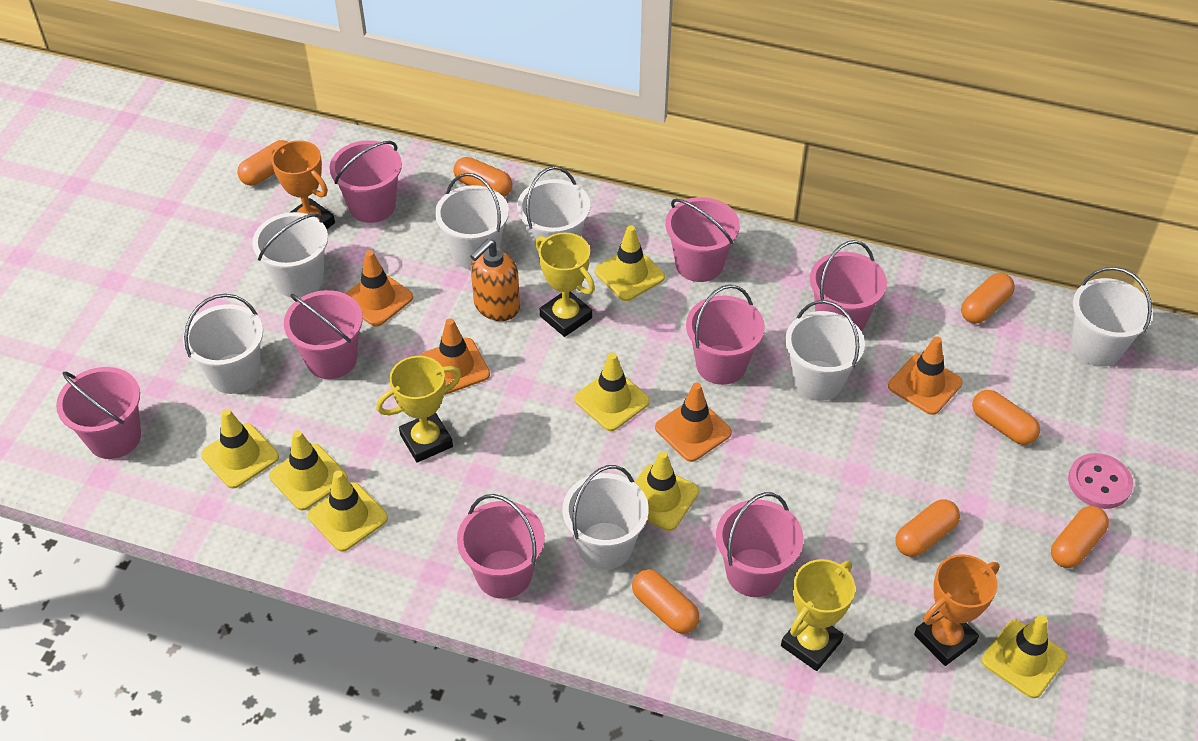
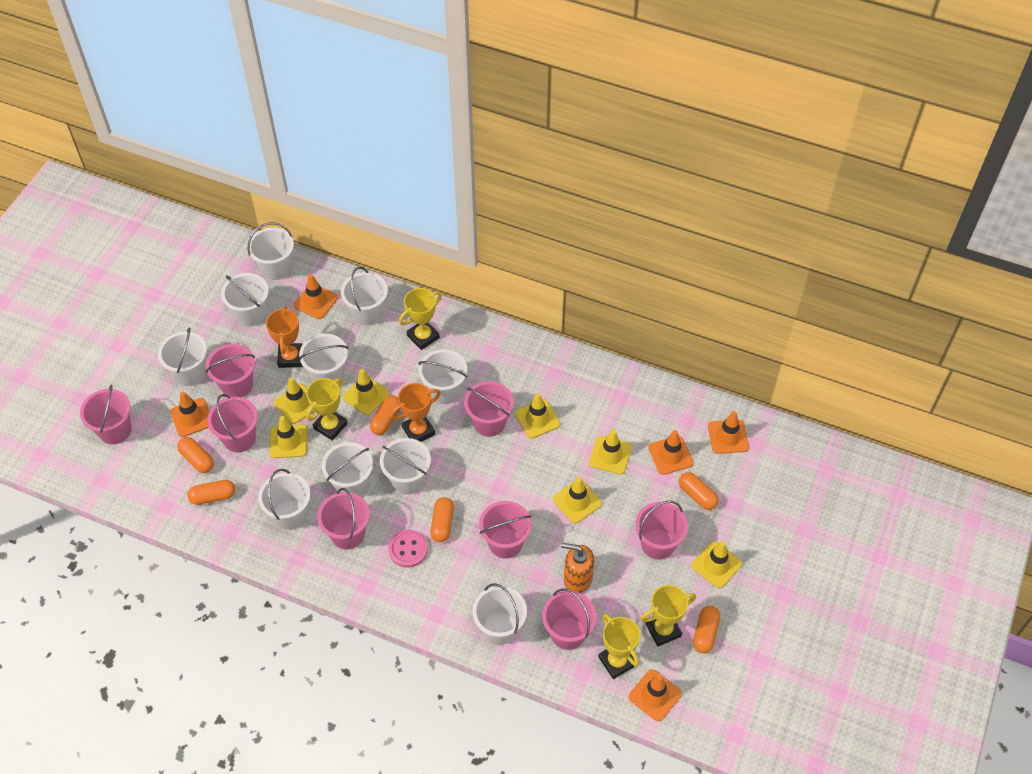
orange capsule: [237,140,288,186] [453,157,513,197] [632,569,700,634] [895,499,960,557] [961,273,1015,324] [972,390,1040,445] [1051,506,1109,568] = 7 -> [177,437,214,473] [187,480,235,505] [370,395,400,435] [430,497,454,542] [679,472,719,510] [693,606,721,653] = 6
orange traffic cone: [345,250,413,327] [421,318,490,395] [655,383,732,462] [888,336,963,415] = 4 -> [170,392,210,437] [294,274,338,319] [629,669,682,721] [648,430,694,475] [708,411,749,454] = 5
white bucket: [183,294,263,394] [252,212,328,298] [435,173,509,270] [517,166,590,259] [562,465,649,570] [785,300,865,401] [1071,267,1153,367] = 7 -> [158,327,207,386] [221,273,269,327] [247,222,294,280] [258,469,310,530] [299,334,348,384] [322,442,373,496] [341,267,388,326] [380,438,431,495] [418,349,467,404] [472,583,527,645] = 10
yellow trophy: [376,356,461,463] [535,233,595,337] [781,559,855,671] = 3 -> [306,378,348,441] [399,288,442,350] [598,614,640,679] [640,585,696,647] = 4

